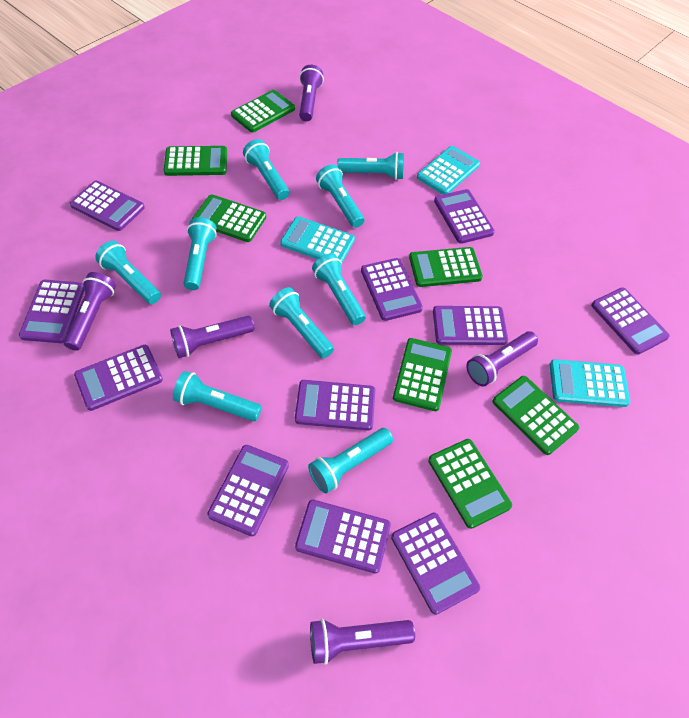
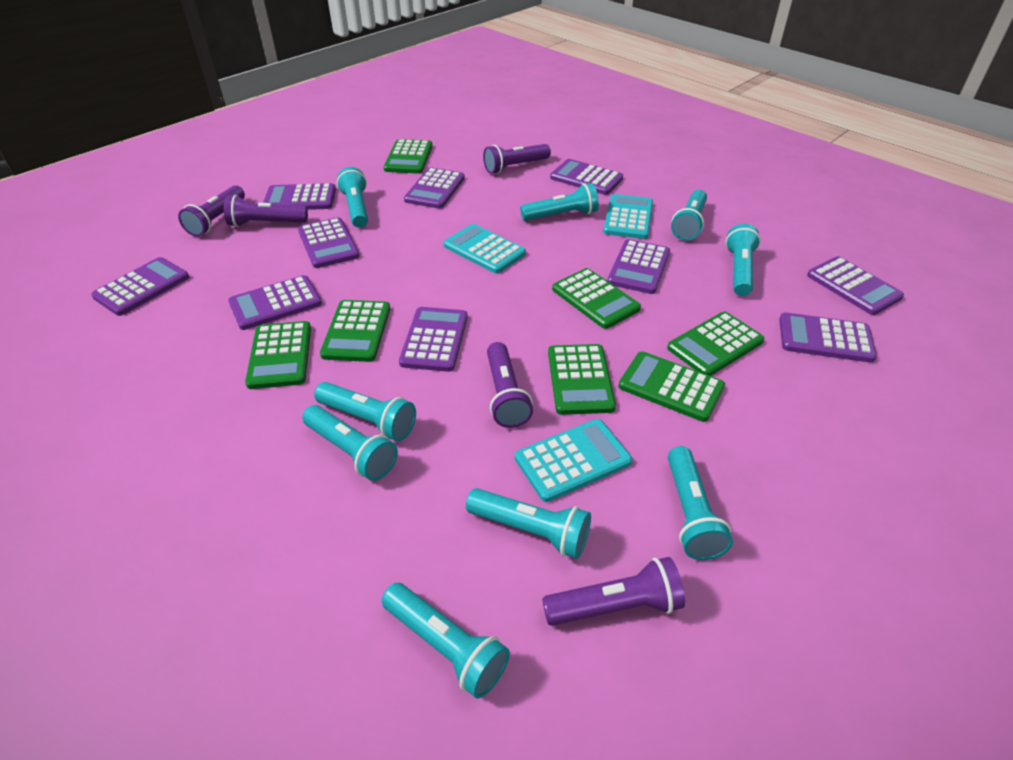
purple calculator: [19,280,84,343] [70,181,145,231] [74,345,163,411] [207,445,289,536] [295,380,375,430] [295,500,391,574] [361,258,423,321] [391,512,480,615] [433,306,508,345] [434,189,495,244] [591,288,670,355] = 11 -> [91,257,189,316] [228,275,322,330] [263,183,336,210] [298,217,359,268] [399,307,468,372] [404,167,465,209] [550,159,623,195] [608,239,670,294] [779,313,877,363] [807,256,904,315] = 10

